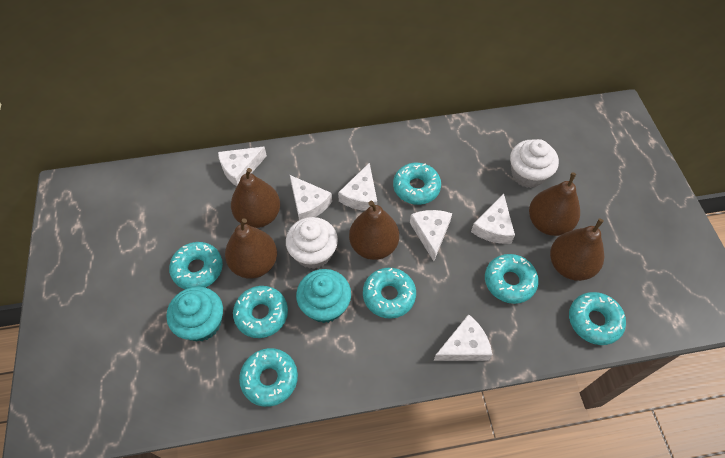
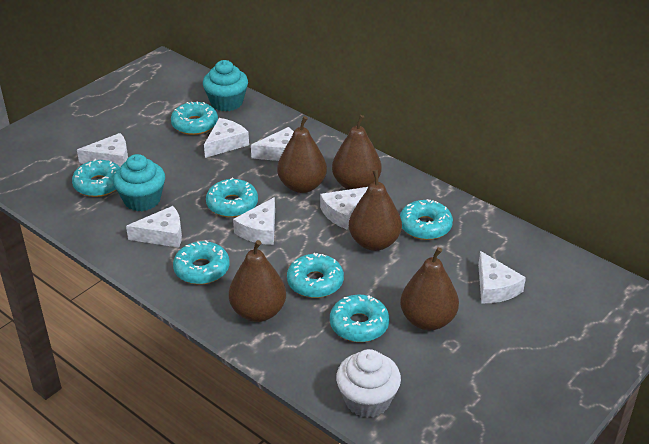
white cheese: [218,146,267,186] [290,175,332,220] [338,163,377,211] [410,210,452,261] [434,314,492,361] [471,193,515,244] = 6 -> [77,133,128,167] [126,206,182,248] [204,118,249,158] [233,197,275,245] [251,127,294,161] [320,187,368,229] [478,251,526,303] = 7
white cupcake: [286,217,338,269] [510,139,559,188] = 2 -> [336,349,401,418] = 1

